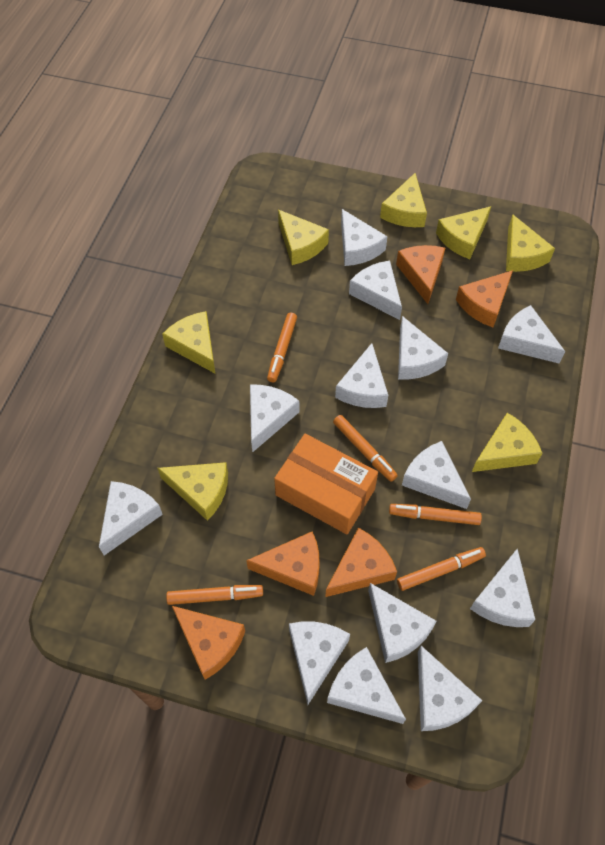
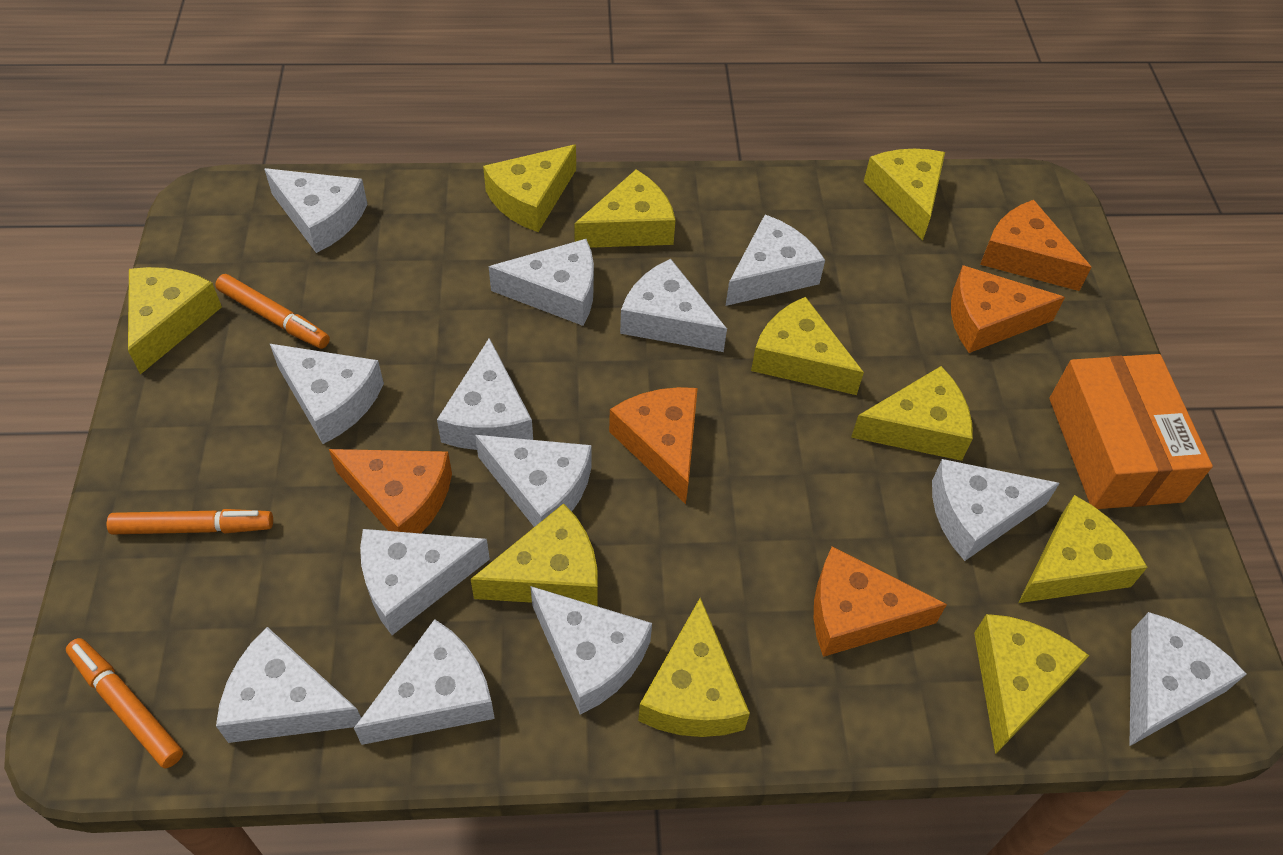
orange marker: [166,585,263,605] [267,312,297,382] [333,415,398,482] [389,504,482,525] [397,547,486,591] = 5 -> [66,638,183,768] [107,509,273,535] [215,274,330,349] = 3
yellow cheese: [157,462,228,521] [162,311,215,373] [278,210,329,265] [380,173,427,227] [436,206,491,259] [472,413,542,472] [506,214,555,272] = 7 -> [128,267,222,374] [470,503,598,606] [483,145,576,232] [574,169,676,248] [638,598,750,737] [751,297,864,395] [851,366,973,461] [864,149,945,241] [974,614,1089,754] [1018,495,1148,603] = 10

